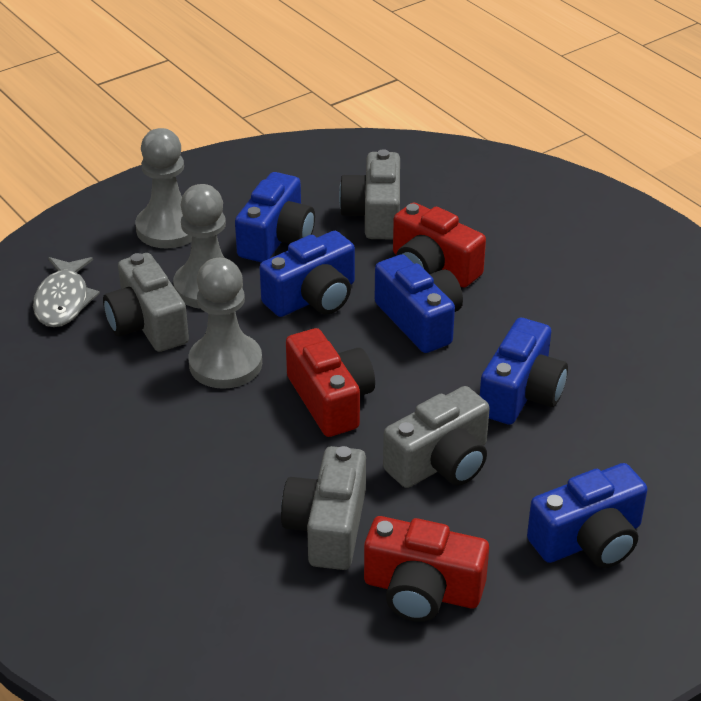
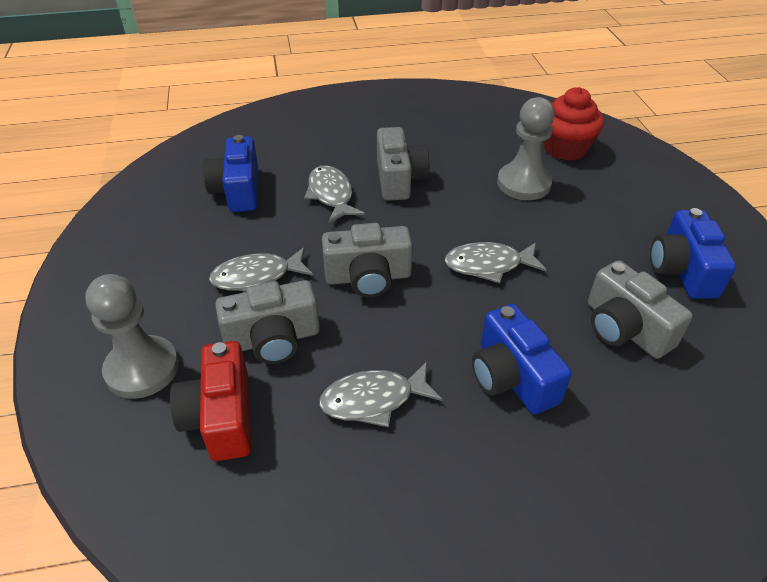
blue camera: [235,172,315,263] [260,231,355,317] [375,254,463,353] [480,318,568,425] [527,463,648,568] = 5 -> [203,135,258,212] [472,304,572,414] [650,208,736,299] = 3
grey fish: [33,257,100,327] = 1 -> [209,247,313,292] [304,165,365,223] [319,361,442,427] [445,242,546,283] = 4
grey pawn: [135,128,192,248] [173,184,243,309] [188,258,262,389] = 3 -> [85,274,179,399] [497,97,555,200] = 2
red camera: [286,328,375,437] [364,516,489,622] [393,202,486,288] = 3 -> [170,341,251,461] = 1
red cupcake: none = 0 -> [543,87,604,161] = 1

